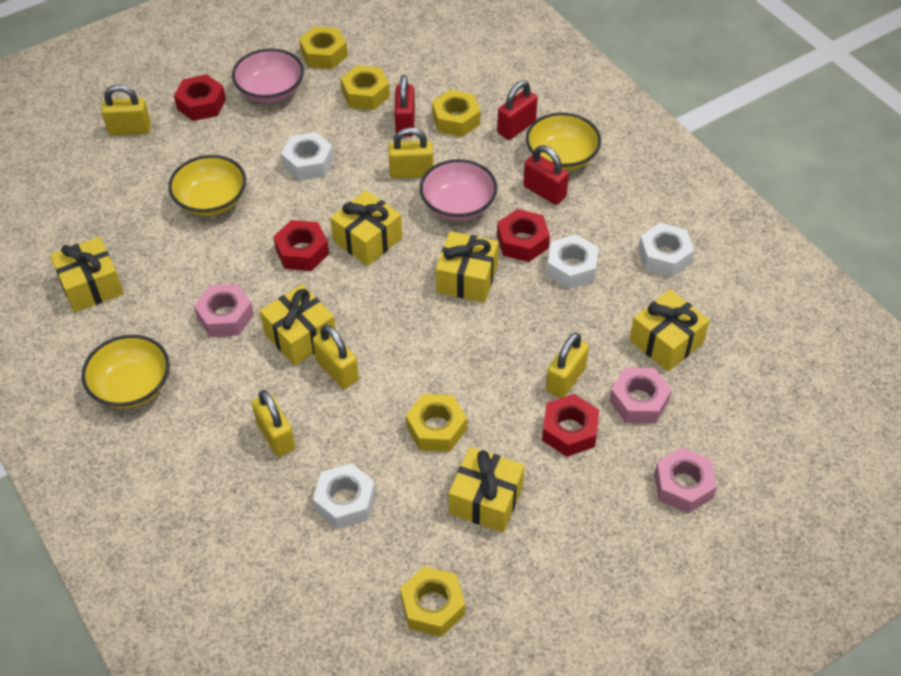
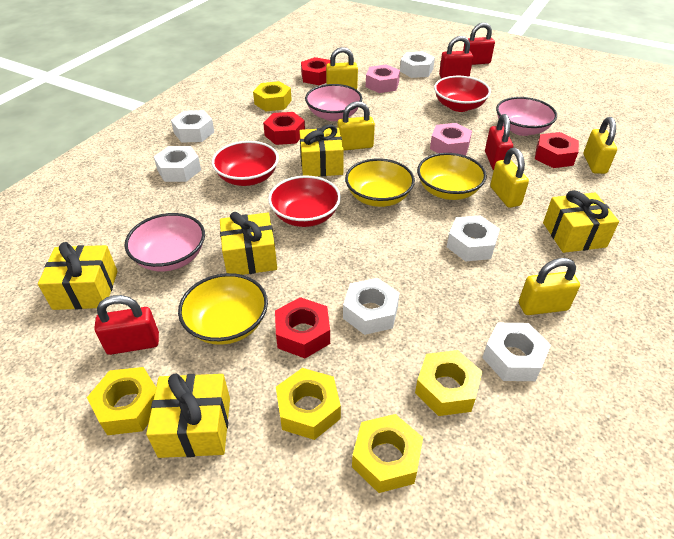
pink bowl: [232,49,304,103] [420,159,497,221] = 2 -> [125,213,205,272] [305,84,362,121] [496,97,557,136] = 3
pink nut: [194,284,254,337] [609,368,672,423] [654,447,717,513] = 3 -> [366,65,400,93] [430,123,472,156] = 2
red bowl: none = 0 -> [212,141,279,186] [268,175,341,227] [434,76,491,112] = 3
red padlock: [394,75,415,137] [497,81,538,140] [523,145,569,205] = 3 -> [94,295,159,355] [439,36,473,78] [463,23,495,65] [485,114,513,170] = 4
white nut: [281,132,334,181] [313,463,376,529] [547,234,599,289] [638,223,694,277] = 4 -> [154,146,201,182] [171,110,214,143] [343,278,399,335] [400,51,435,78] [447,215,500,262] [482,323,551,381] = 6
yellow gift: [50,237,124,313] [260,284,336,366] [330,190,402,266] [436,231,499,303] [449,447,525,533] [630,290,710,372] = 6 -> [38,242,118,310] [146,374,230,458] [220,212,277,275] [299,125,344,177] [543,190,619,253] = 5

